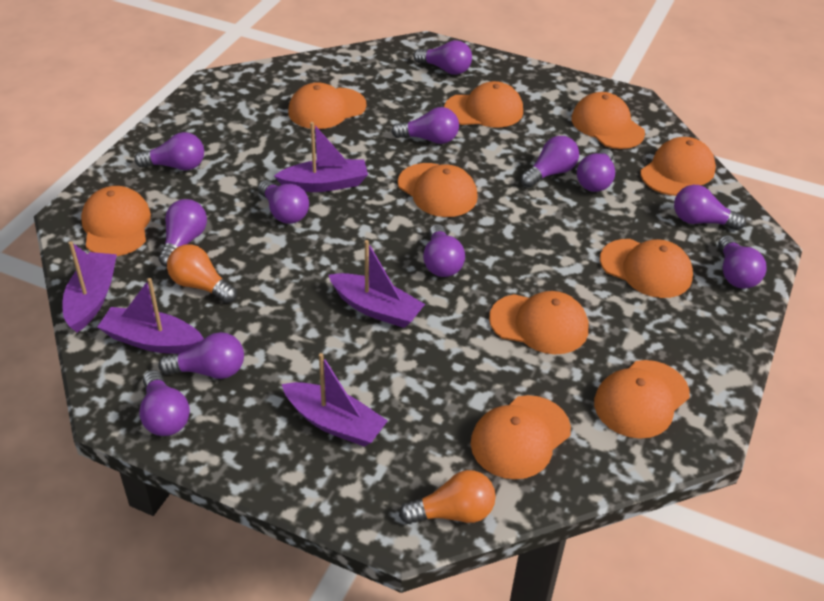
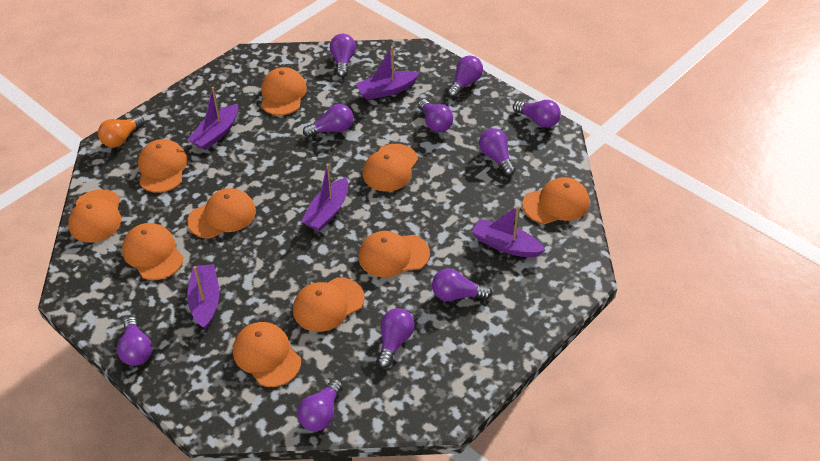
orange light bulb: [167,244,237,303] [399,470,496,524] = 2 -> [98,115,145,148] = 1
purple light bulb: [135,132,204,171] [139,370,190,436] [158,332,244,379] [159,199,207,267] [258,180,309,224] [391,107,459,144] [413,40,472,75] [423,224,465,277] [521,136,579,187] [577,149,615,192] [674,185,746,230] [718,235,767,289] = 12 -> [117,317,152,366] [297,379,343,432] [303,104,353,137] [330,34,356,77] [377,308,414,368] [418,99,453,132] [432,269,492,301] [448,56,483,98] [479,128,515,176] [513,100,561,128] = 10

